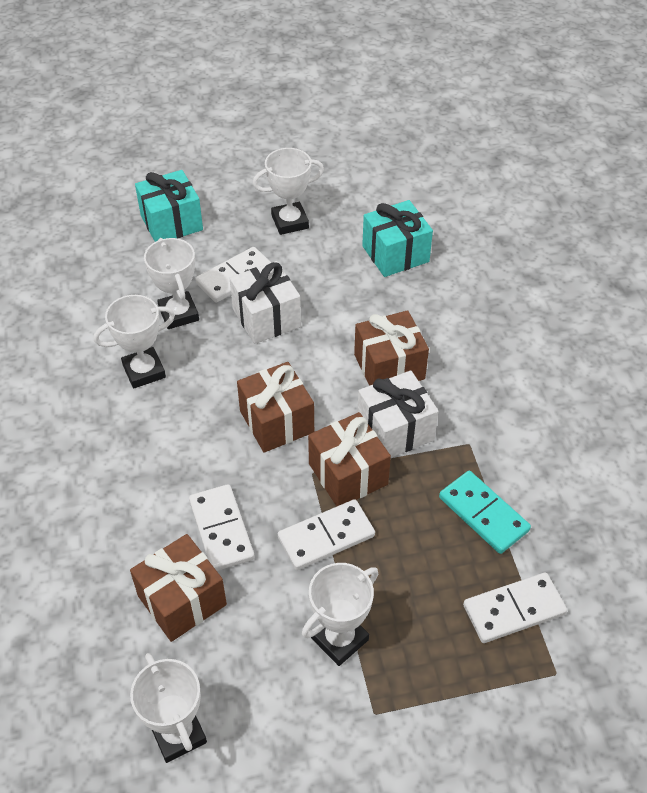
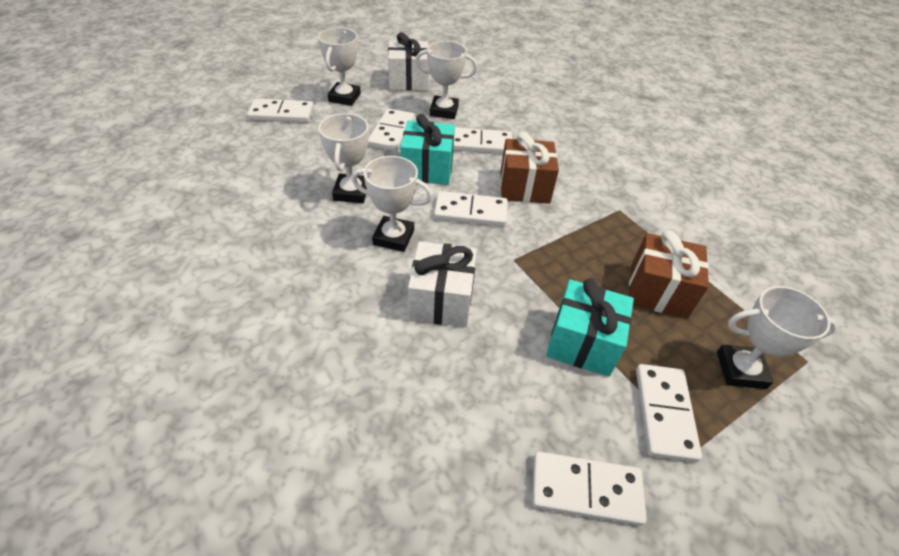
brown gift: [130,534,227,642] [237,362,314,453] [308,412,391,506] [354,310,429,386] = 4 -> [500,132,559,204] [629,230,709,319] = 2
turquoise domino: [439,471,531,554] = 1 -> none = 0
white domino: [189,484,254,571] [195,247,272,303] [278,499,375,570] [463,572,567,643] = 4 -> [247,99,314,123] [368,109,415,151] [434,191,508,227] [453,127,512,154] [532,451,647,526] [636,364,702,462] = 6

